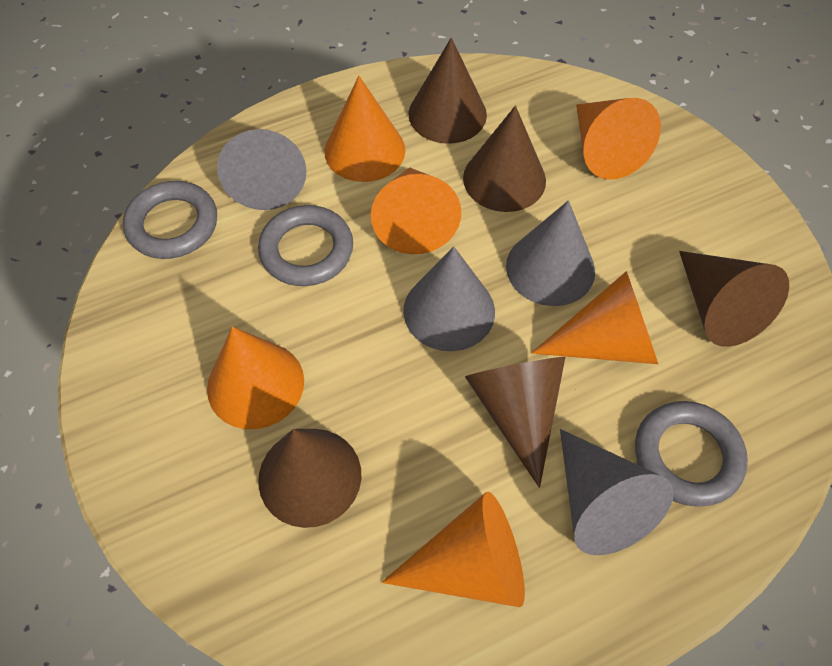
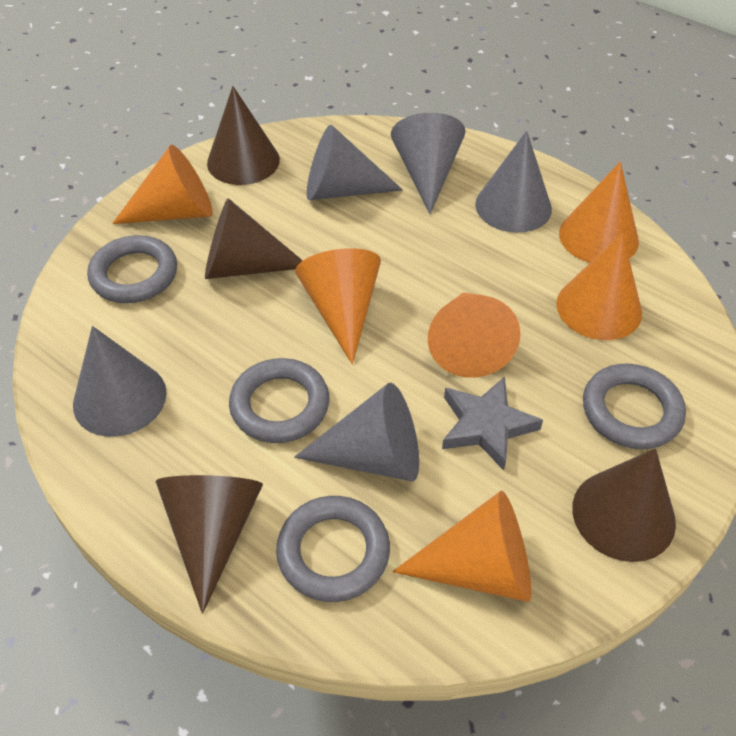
brown cone: [258,429,361,528] [408,38,487,144] [463,106,546,212] [465,357,565,488] [679,251,789,347] = 5 -> [156,475,263,614] [205,198,303,279] [207,86,280,185] [572,448,676,562] = 4
grey cone: [217,129,307,210] [403,247,495,351] [506,200,595,306] [560,429,674,555] = 4 -> [73,326,167,437] [294,383,419,482] [307,125,403,200] [391,113,466,214] [475,131,552,233] = 5
grey ring: [123,181,217,259] [258,205,353,286] [635,401,748,507] = 3 -> [87,235,177,303] [229,358,329,443] [276,496,390,602] [583,363,686,449] = 4
grey star: none = 0 -> [442,377,543,470] = 1

